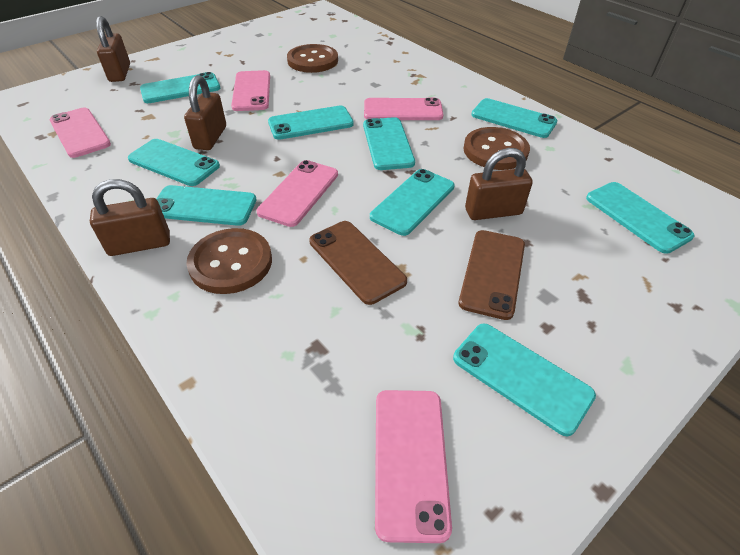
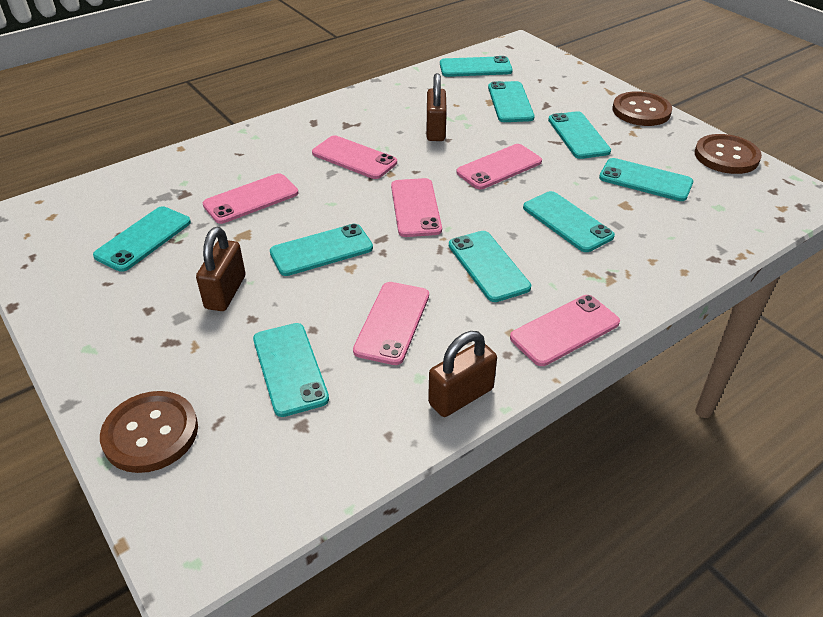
brown padlock: [90,179,170,256] [96,16,130,82] [184,75,226,150] [465,148,533,220] = 4 -> [196,227,245,311] [427,73,447,141] [428,331,497,417] = 3
brown phone: [309,221,407,305] [458,230,525,320] = 2 -> none = 0
pink phone: [50,107,111,158] [231,70,270,111] [257,160,338,227] [364,98,443,120] [375,390,452,543] = 5 -> [203,173,298,224] [312,135,397,179] [353,282,429,365] [391,178,442,237] [456,144,542,189] [510,295,620,366] = 6

